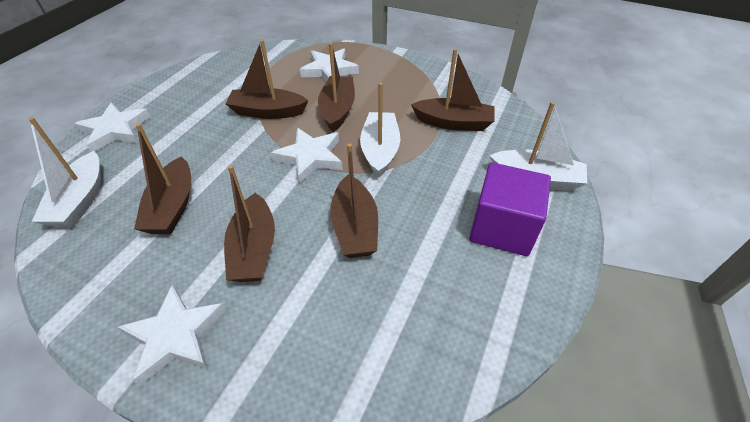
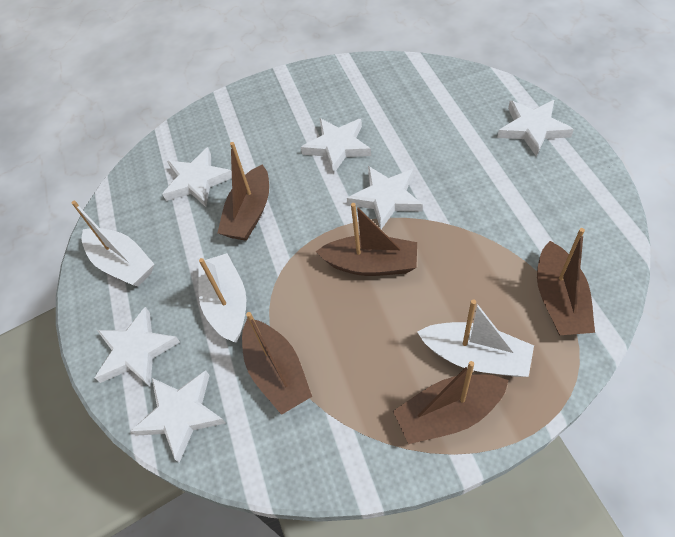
brown boat: [134,123,191,234] [224,165,275,282] [225,40,309,119] [318,43,355,132] [330,143,378,258] [411,49,495,131] = 6 -> [217,142,269,241] [242,312,312,415] [316,203,417,276] [393,361,509,444] [537,228,595,335] = 5
purple cube: [469,162,551,256] = 1 -> none = 0
white star: [74,103,150,152] [118,285,226,386] [271,128,343,183] [300,48,359,82] = 4 -> [95,307,180,388] [131,370,225,463] [162,147,232,207] [301,118,371,174] [347,166,423,229] [497,100,574,157] = 6

